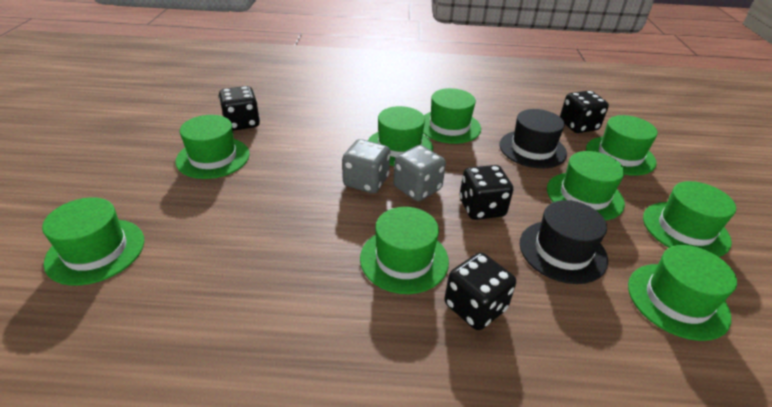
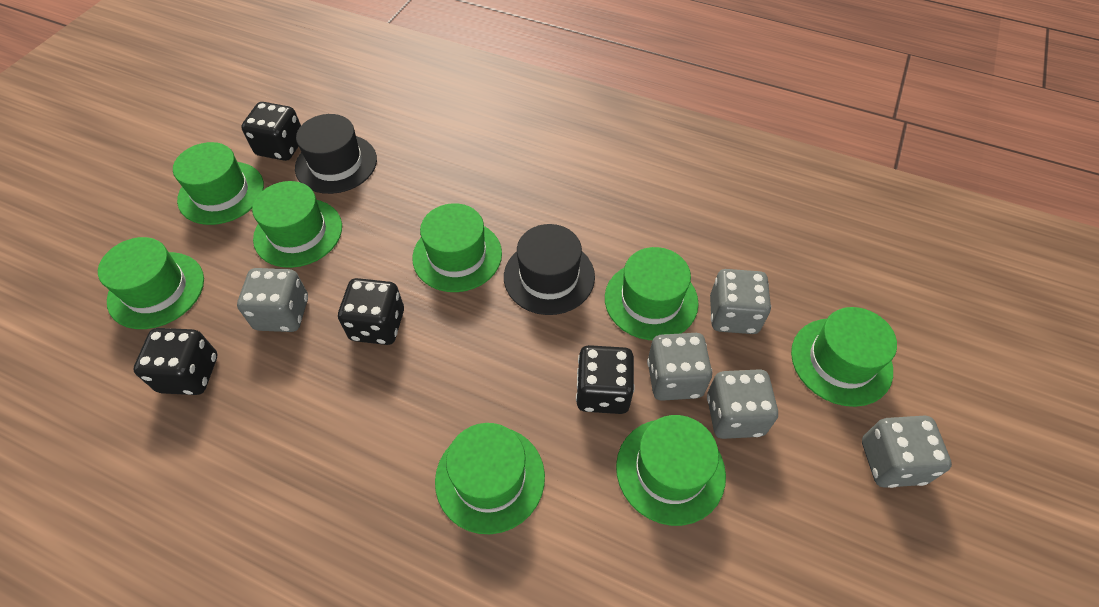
green hat: [42,197,144,285] [175,115,250,179] [360,207,449,294] [368,106,433,166] [423,88,481,144] [547,151,625,220] [586,115,658,176] [628,245,737,341] [643,181,736,257] = 9 -> [98,237,204,329] [173,142,264,225] [252,181,342,268] [412,203,502,292] [435,423,545,534] [605,247,699,340] [616,415,726,526] [791,307,897,407] = 8
grey dice: [342,139,390,193] [393,145,446,201] = 2 -> [237,268,308,332] [647,333,712,401] [707,369,778,439] [710,269,771,334] [862,416,952,488] = 5

